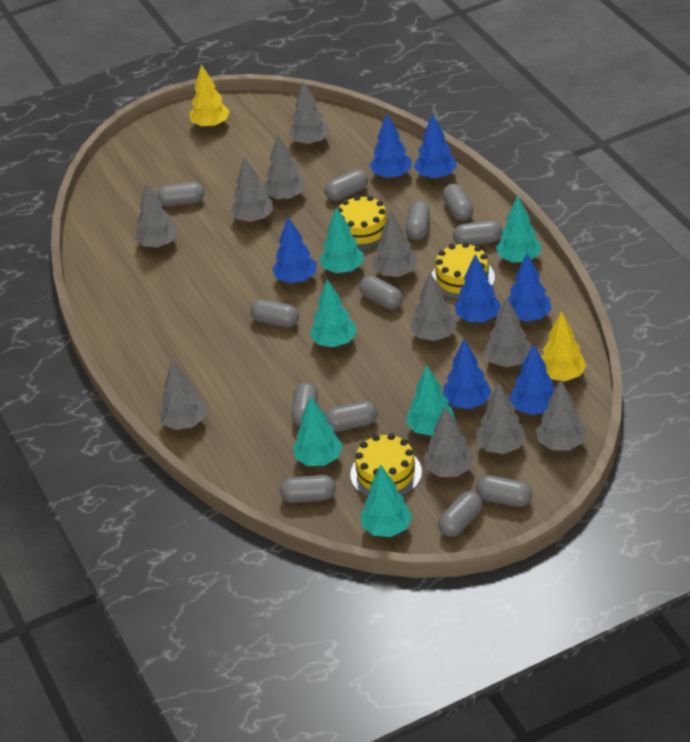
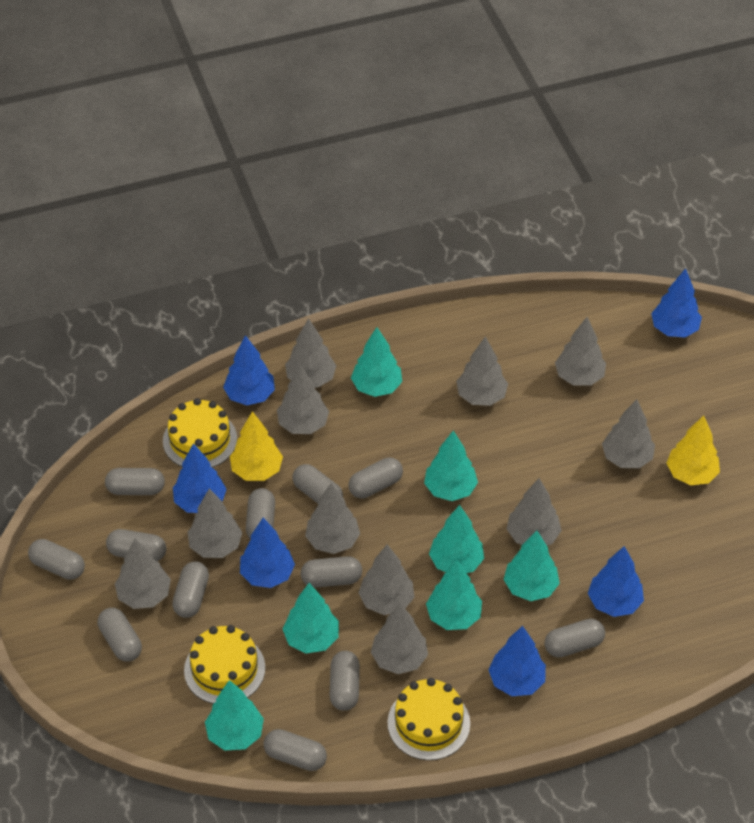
blue tree: [272,217,317,283] [370,114,412,179] [414,114,457,179] [443,339,491,409] [454,255,501,322] [508,253,551,322] [509,344,556,415] = 7 -> [173,443,227,513] [223,335,275,405] [240,518,295,588] [488,626,546,696] [588,546,644,617] [651,268,702,337] = 6
turquoise tree: [293,396,343,466] [310,279,357,347] [319,207,364,273] [361,465,413,537] [406,365,456,436] [496,196,541,263] = 6 -> [205,680,264,751] [283,583,339,653] [351,327,402,397] [424,431,478,501] [426,560,482,630] [429,505,484,573] [504,530,560,601] = 7

